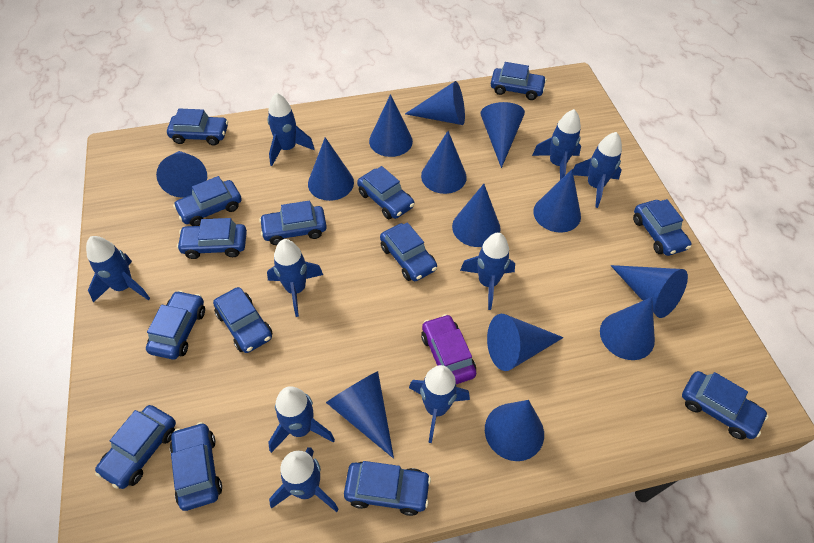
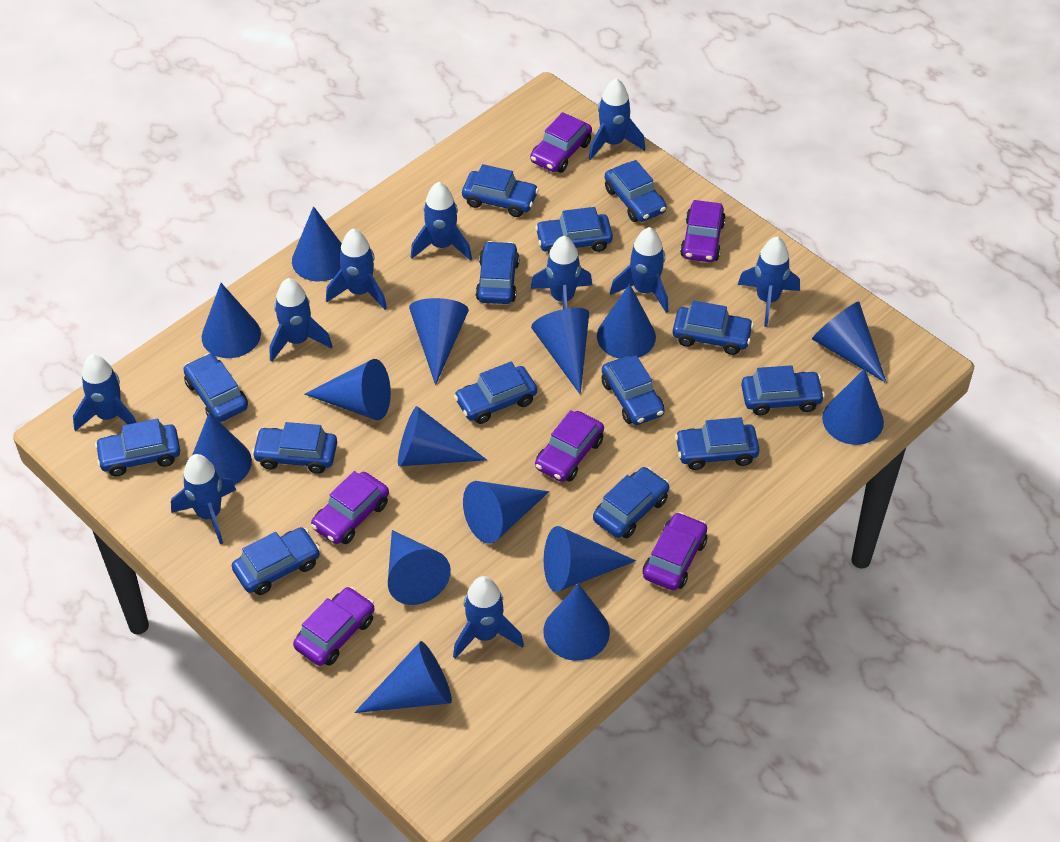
blue cone: [156,151,207,198] [308,137,354,201] [326,371,394,459] [369,94,413,157] [405,81,465,125] [421,131,467,194] [452,184,501,247] [480,102,525,168] [485,400,544,461] [487,314,564,371] [533,169,581,233] [600,297,655,360] [610,265,688,318] = 13 -> [192,412,252,485] [202,283,261,358] [292,206,342,281] [304,359,391,420] [354,641,452,713] [388,530,451,605] [398,406,487,466] [409,298,469,385] [463,481,549,544] [531,308,589,394] [543,584,610,661] [544,526,636,592] [597,284,656,359] [812,301,887,383] [822,368,884,445] = 15
blue rocket: [86,236,150,303] [267,93,315,166] [267,239,323,317] [268,386,335,453] [269,447,339,512] [409,365,470,443] [460,233,515,310] [532,109,581,180] [573,132,622,208] = 9 -> [73,354,137,431] [171,454,236,544] [270,278,333,362] [326,229,387,310] [411,182,472,260] [453,576,524,659] [530,236,592,309] [589,78,645,160] [610,227,668,313] [738,236,800,327] = 10
purple car: [421,314,476,384] = 1 -> [293,587,374,666] [311,471,389,544] [530,112,592,173] [535,410,604,482] [643,512,707,591] [680,200,726,262] = 6

